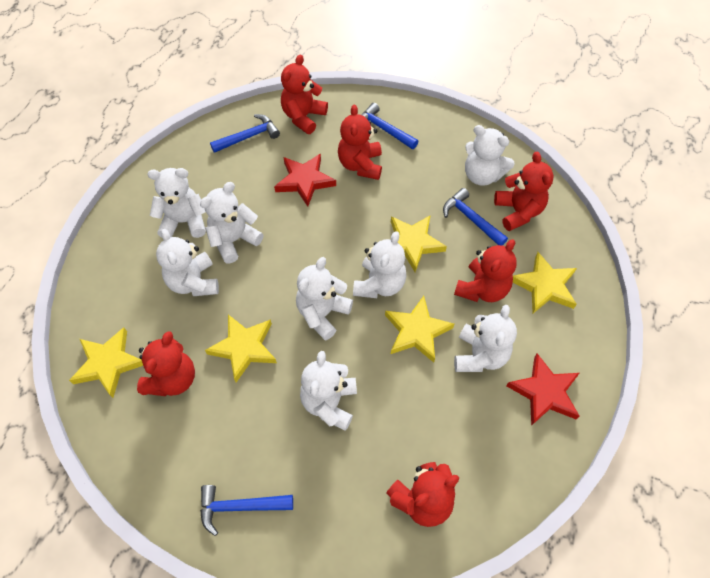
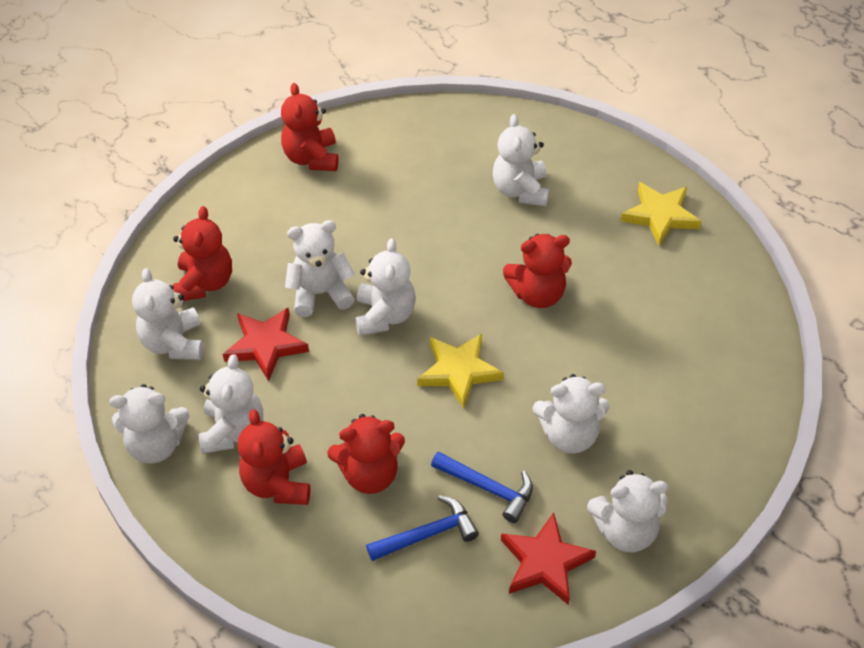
blue hammer: [200,485,293,536] [210,114,280,153] [361,103,419,149] [443,188,508,246] = 4 -> [366,495,479,561] [431,451,533,523] = 2
red teddy bear: [137,331,195,396] [281,54,328,134] [338,105,382,180] [386,462,459,527] [454,239,517,302] [494,151,554,231] = 6 -> [173,206,232,301] [238,409,310,505] [281,83,338,171] [327,414,405,494] [503,234,572,308] = 5
yellow star: [69,327,143,398] [205,315,277,382] [385,296,454,362] [391,216,447,272] [513,252,577,313] = 5 -> [417,334,504,409] [621,182,701,246] = 2

